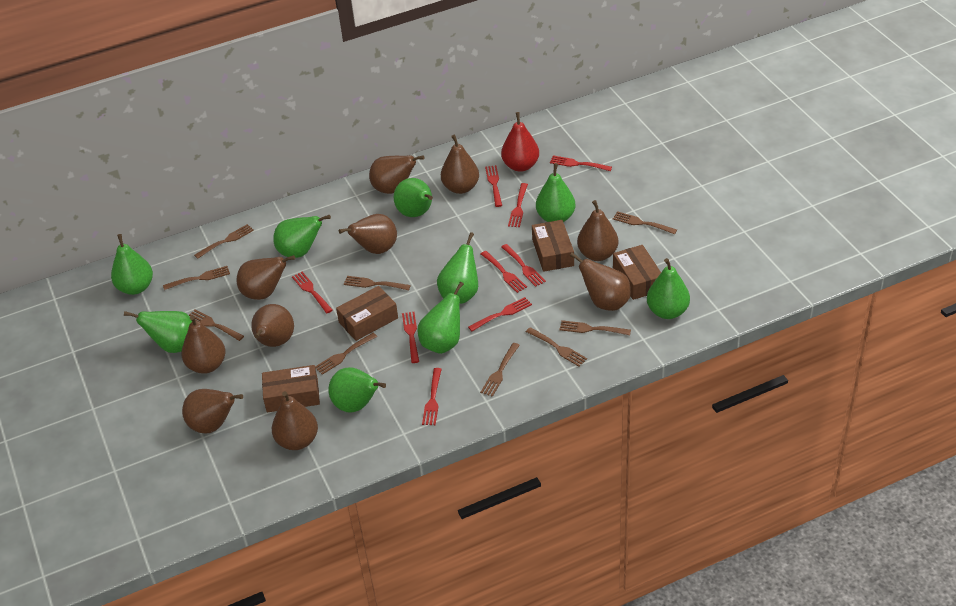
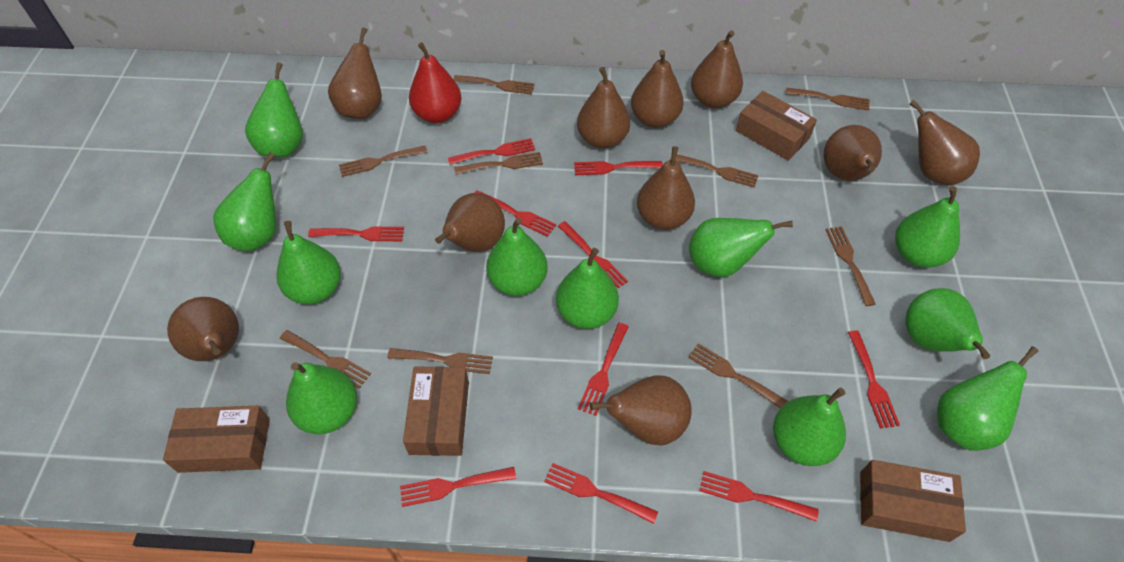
green pear: [111,234,153,295] [124,311,192,353] [273,215,331,258] [328,367,386,413] [394,178,433,217] [417,282,464,354] [437,232,478,304] [536,163,575,222] [647,258,690,319] = 9 -> [213,152,276,251] [245,63,303,157] [277,221,341,304] [286,362,357,434] [486,218,548,296] [556,248,619,329] [689,218,793,277] [773,388,846,466] [895,186,960,268] [905,288,990,359] [937,346,1038,451] = 11
red fork: [292,272,333,313] [402,312,419,363] [422,368,442,425] [468,297,532,331] [481,251,527,293] [485,165,502,207] [502,244,546,287] [508,183,528,227] [550,155,612,171] = 9 -> [308,227,404,241] [400,467,516,507] [448,138,535,165] [474,190,556,237] [544,463,658,524] [558,221,628,288] [574,161,663,175] [578,323,629,416] [699,471,819,522] [848,330,900,428] = 10

